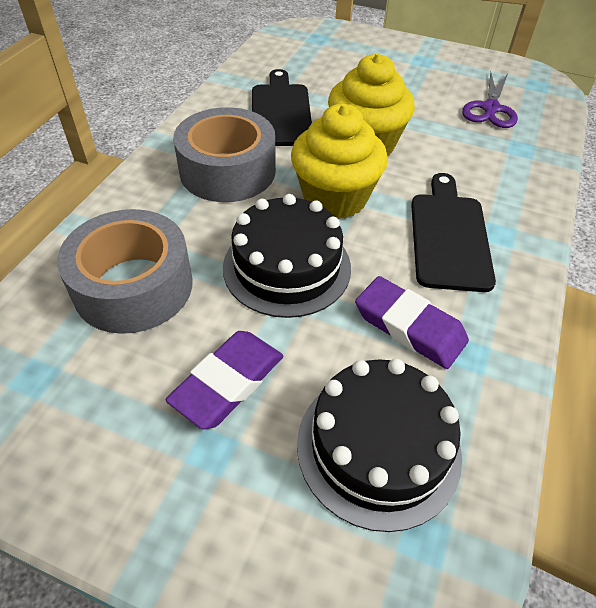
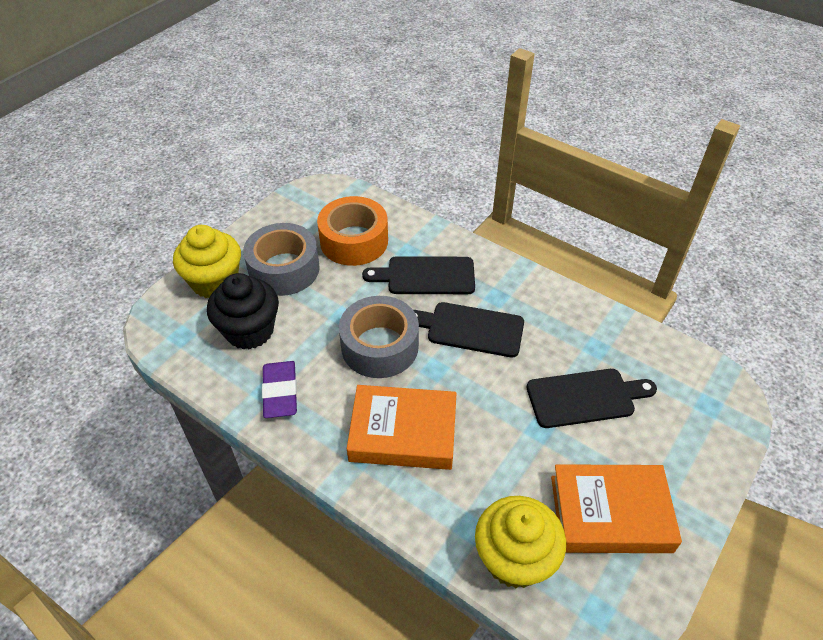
black cake: [223,194,351,318] [297,359,462,532] = 2 -> none = 0
black cupcake: none = 0 -> [207,273,279,350] = 1
black cutting board: [252,69,312,146] [411,173,496,292] = 2 -> [362,256,475,294] [413,302,524,357] [527,369,657,428] = 3
orange book: none = 0 -> [347,385,456,470] [551,464,682,553] = 2
orange tape: none = 0 -> [317,196,388,266] = 1
purple eraser: [166,331,283,429] [355,276,469,369] = 2 -> [262,361,297,418] = 1
purple scissors: [462,72,518,128] = 1 -> none = 0

